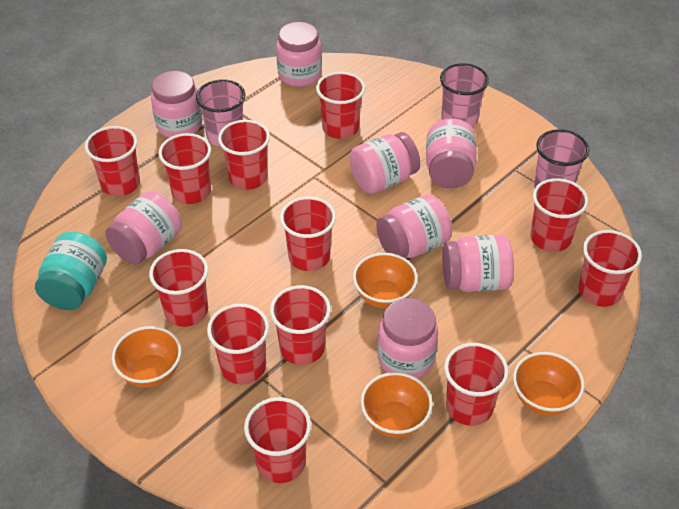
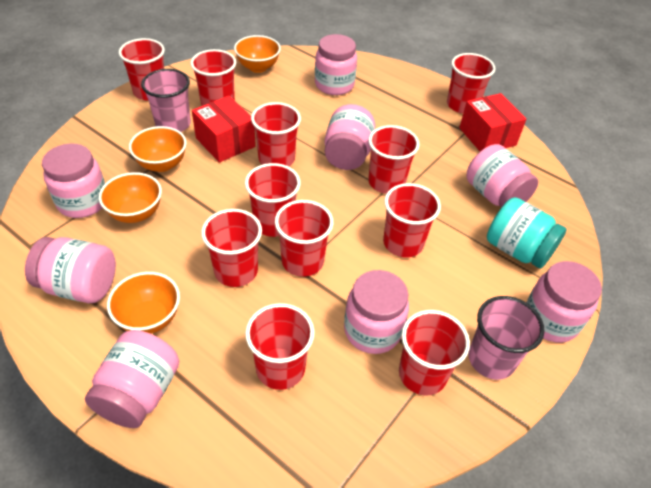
pink cup: [196,79,246,147] [440,63,489,127] [534,129,589,187] = 3 -> [141,69,191,132] [469,296,545,380] = 2
red box: none = 0 -> [192,96,256,163] [459,93,527,151] = 2
red cup: [85,126,140,196] [149,249,208,327] [158,133,211,204] [207,304,269,385] [218,120,270,190] [244,397,311,483] [270,285,331,365] [280,197,336,271] [316,72,365,139] [444,343,509,426] [530,178,588,252] [579,230,642,307] = 12 -> [119,38,165,101] [190,49,236,106] [201,209,262,287] [245,163,301,237] [245,303,315,390] [251,102,301,167] [275,200,333,277] [368,125,420,194] [383,183,441,257] [399,310,470,395] [447,53,495,113] = 11

